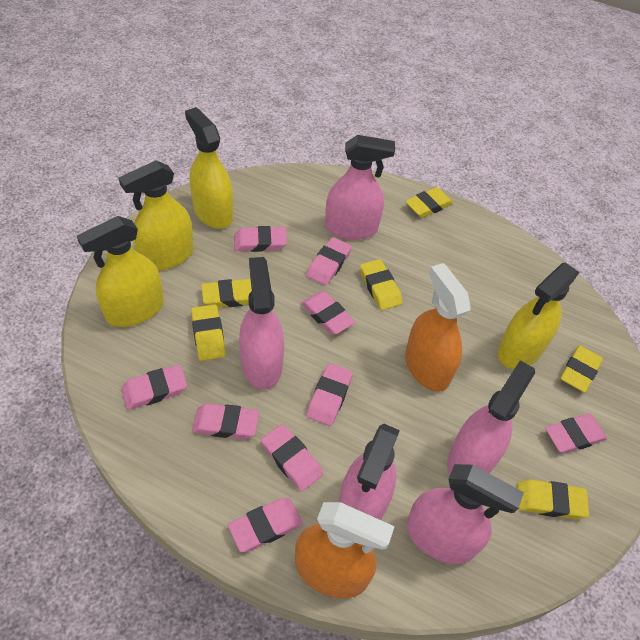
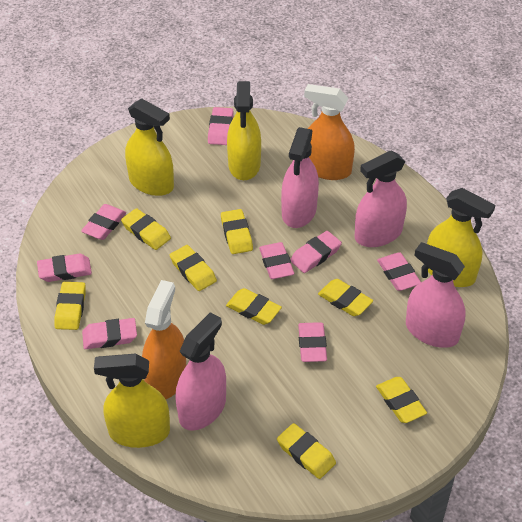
pink eraser: [121,365,187,410] [192,403,259,439] [228,498,303,552] [234,226,287,252] [261,424,323,491] [301,291,355,335] [306,237,352,286] [306,363,353,426] [545,414,607,454] = 9 -> [37,253,92,282] [81,204,126,240] [82,318,137,349] [208,107,233,145] [259,242,294,279] [290,231,342,273] [298,322,327,362] [377,252,421,291] = 8
pink spray bottle: [239,257,284,390] [325,135,395,240] [339,424,400,520] [406,464,524,564] [447,360,535,476] = 5 -> [175,312,226,431] [281,127,319,228] [355,150,407,247] [406,242,466,348] = 4
yellow eraser: [191,304,226,361] [201,279,252,307] [360,259,402,310] [405,187,453,218] [517,479,589,519] [560,346,603,393] = 6 -> [54,282,86,330] [121,208,171,250] [170,245,217,291] [221,209,253,254] [226,288,282,325] [277,423,336,479] [318,279,373,316] [376,377,427,423] = 8

